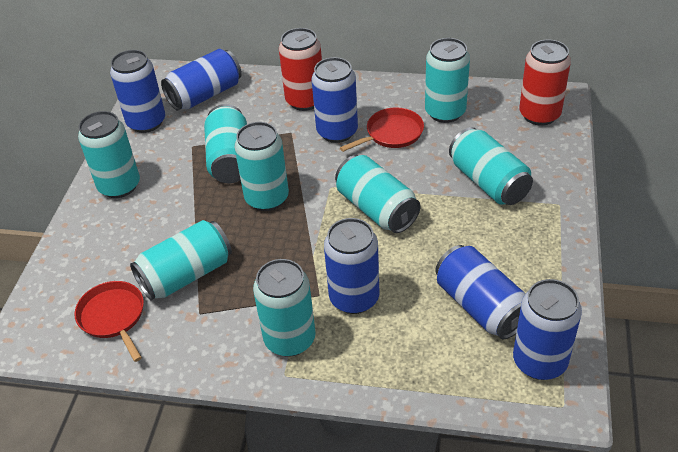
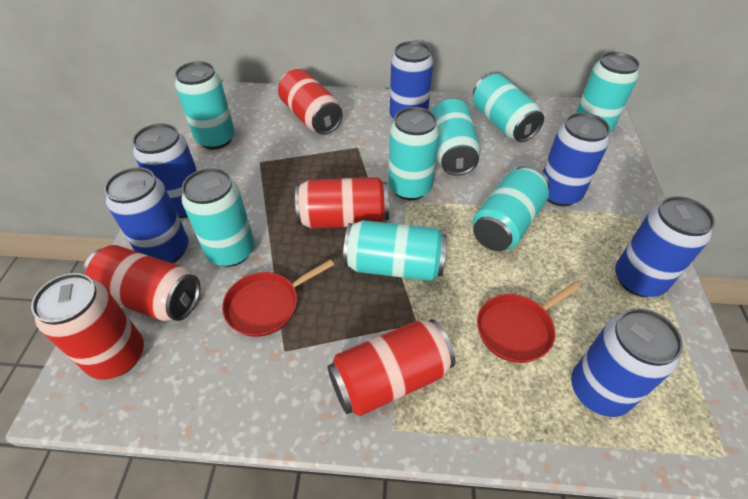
red can: [279,28,322,111] [519,40,571,126] = 2 -> [31,273,144,380] [82,245,200,321] [278,69,343,135] [295,177,389,229] [327,319,455,416] = 5

